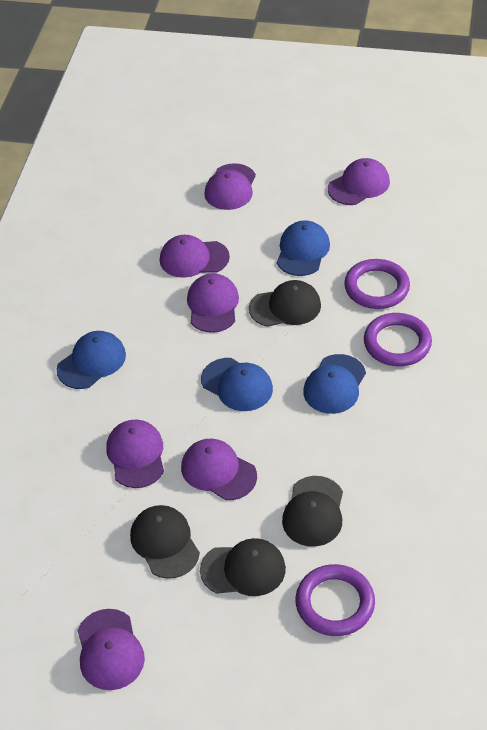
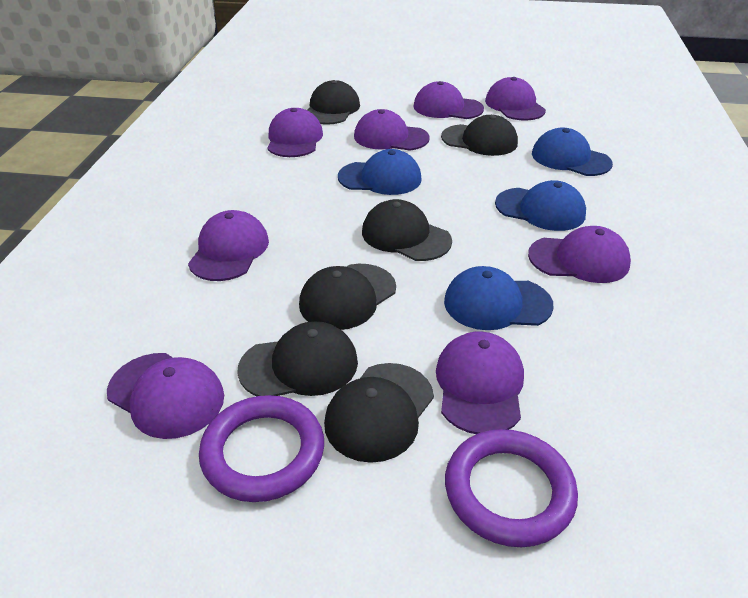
black cap: [130,505,200,579] [200,538,286,596] [249,280,321,327] [282,476,343,547] = 4 -> [237,321,358,396] [299,264,396,330] [307,80,360,125] [324,363,434,463] [362,199,452,261] [441,115,518,156] = 6
purple cap: [77,609,145,690] [106,420,164,488] [160,235,230,278] [181,439,257,500] [187,273,239,333] [204,163,256,210] [328,158,390,205] = 7 -> [107,353,224,439] [188,210,269,281] [267,108,323,157] [354,109,430,151] [413,81,484,119] [436,331,524,434] [485,77,546,121] [528,226,631,283] = 8
purple ring: [295,564,375,636] [344,259,410,309] [364,313,432,366] = 3 -> [199,395,324,502] [445,429,578,547] = 2

